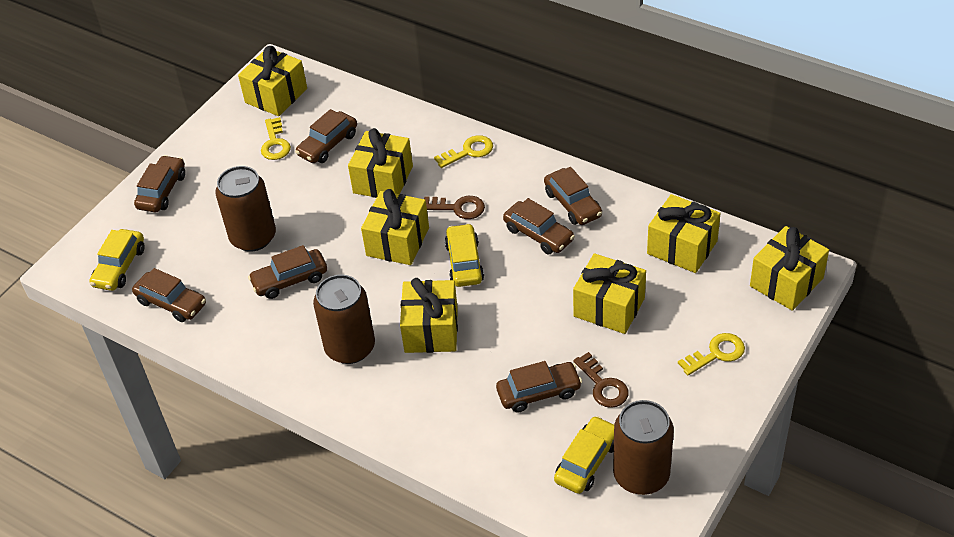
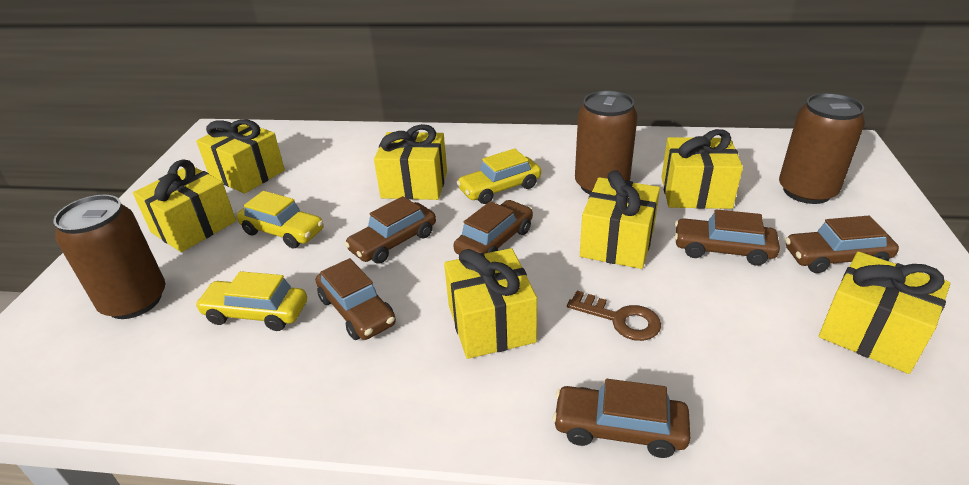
brown car: [132,268,206,322] [134,155,185,212] [248,245,327,299] [295,109,357,163] [496,361,582,413] [503,198,575,254] [544,167,602,225] = 7 -> [316,258,396,340] [344,196,436,264] [453,200,533,255] [552,379,690,458] [674,209,780,266] [785,216,899,273] = 6
brown key: [424,196,485,219] [573,352,629,408] = 2 -> [567,291,661,341] = 1
yellow key: [261,117,291,160] [434,135,493,168] [678,333,745,375] = 3 -> none = 0

